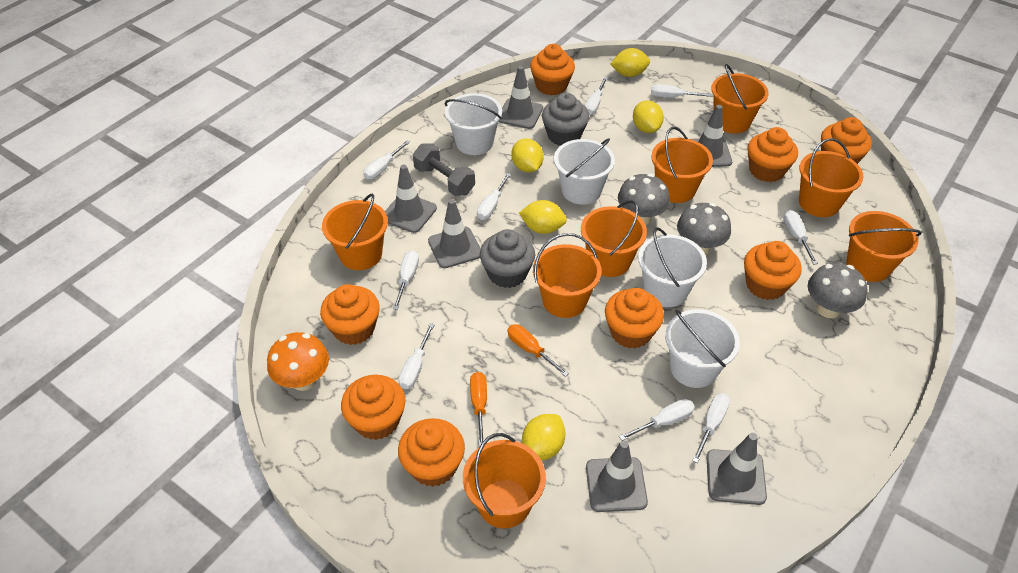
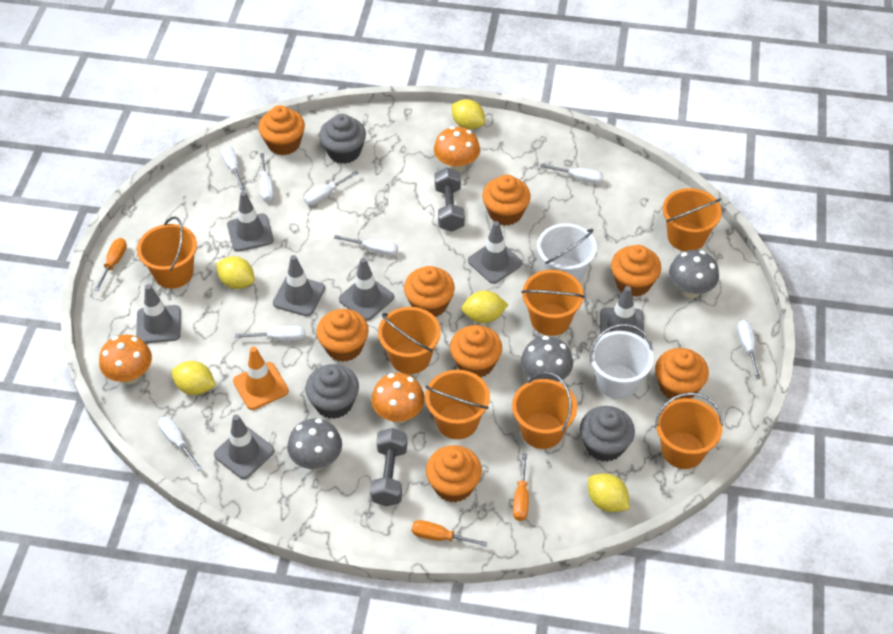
grey cupcake: [480,229,535,288] [542,93,589,145] = 2 -> [305,364,359,419] [319,114,366,164] [580,406,635,462] = 3
grey dumbbell: [413,143,475,196] = 1 -> [370,428,407,506] [435,167,465,232] = 2
grey traffic cone: [385,165,437,233] [428,199,481,268] [498,66,543,129] [586,440,648,512] [691,105,732,167] [706,433,767,505] = 6 -> [136,284,181,343] [214,414,274,479] [227,191,274,252] [273,255,325,316] [339,258,394,321] [468,221,522,284] [600,286,644,339] = 7
orange bucket: [322,194,388,270] [463,433,546,528] [533,233,602,318] [581,200,647,277] [651,127,713,203] [711,64,769,134] [799,138,864,217] [847,211,922,282] = 8 -> [137,216,197,289] [378,307,441,374] [425,370,490,439] [512,372,577,449] [521,270,585,336] [655,392,723,469] [663,188,722,251] = 7
orange mushroom: [267,332,329,391] = 1 -> [99,335,152,385] [371,373,425,424] [434,126,480,173] = 3
orange screwdriver: [470,372,487,447] [507,324,569,377] = 2 -> [94,238,127,291] [411,520,487,547] [513,453,529,521] = 3
orange traffic cone: none = 0 -> [233,347,289,410] = 1
white bucket: [445,93,502,155] [554,138,615,205] [638,227,707,307] [665,309,740,388] = 4 -> [537,223,597,282] [590,324,654,399] = 2
white screwdriver: [363,140,410,180] [393,251,419,310] [399,323,435,389] [477,173,511,220] [585,77,608,115] [619,399,695,441] [651,84,712,98] [692,393,730,463] [784,210,818,265] = 9 -> [158,417,202,471] [221,145,246,191] [235,326,305,341] [260,153,274,202] [304,171,359,205] [334,235,398,256] [540,164,603,184] [737,320,761,379] = 8

